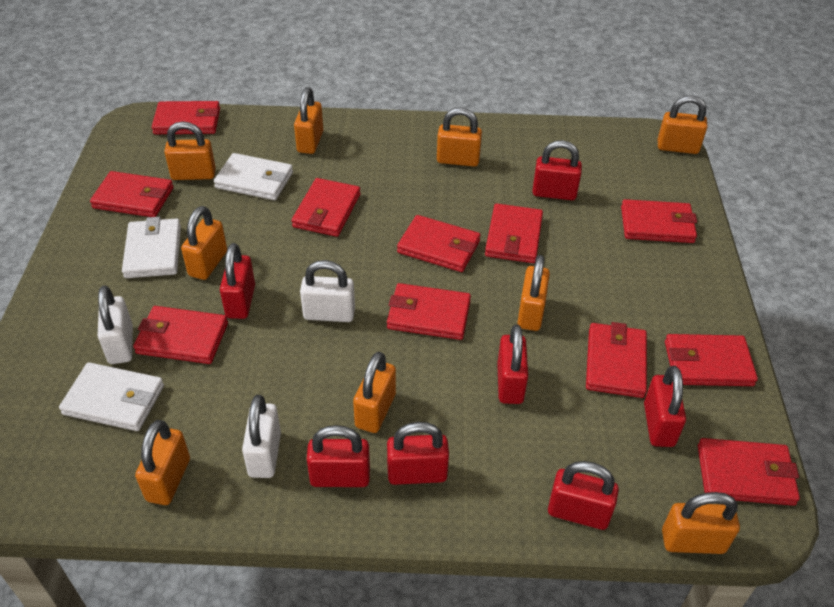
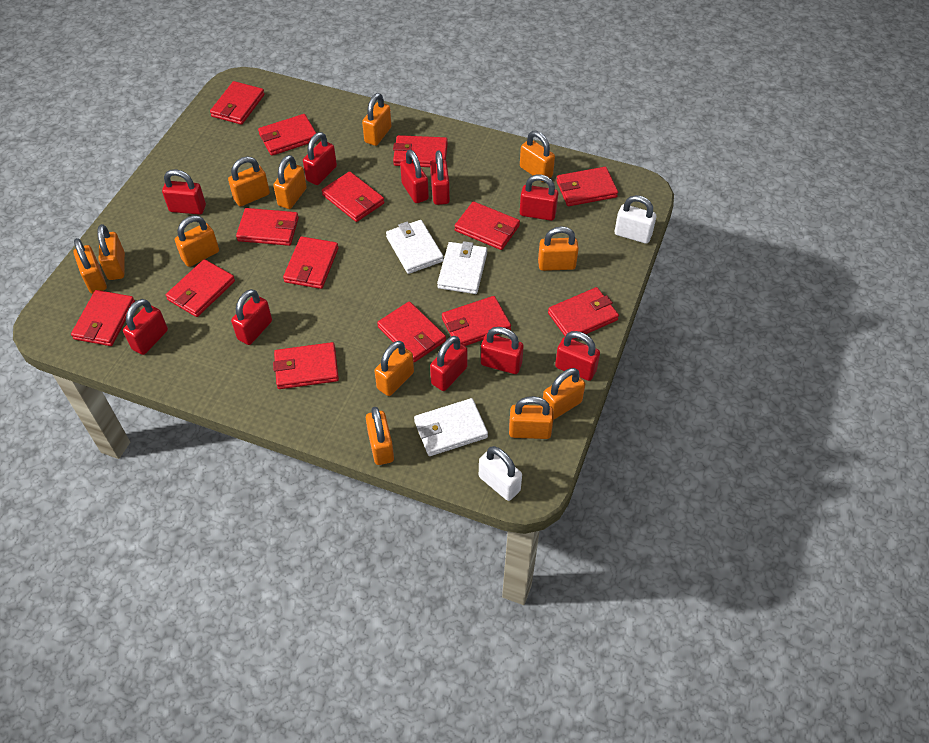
orange padlock: [135,420,190,505] [164,121,216,180] [181,206,227,280] [294,87,323,154] [353,352,396,433] [437,108,482,167] [517,255,550,331] [658,95,708,154] [662,492,740,554] = 9 -> [73,238,107,294] [97,224,125,280] [175,216,219,267] [228,156,270,206] [273,155,307,209] [362,93,392,146] [366,407,394,465] [375,341,414,396] [509,396,553,439] [520,131,555,182] [538,226,579,271] [543,368,585,420] = 12
red padlock: [220,243,255,319] [307,425,370,487] [387,422,449,485] [497,324,528,404] [532,140,582,200] [548,461,619,530] [644,366,686,447] = 7 -> [123,299,168,355] [162,169,206,215] [231,289,272,345] [303,132,337,185] [400,150,429,203] [430,151,450,205] [430,336,467,391] [481,327,524,374] [520,174,558,221] [555,331,600,381] = 10
red wallet: [90,171,174,217] [133,306,228,364] [152,101,220,134] [292,178,360,237] [387,283,471,340] [397,215,481,272] [485,204,543,263] [586,322,647,398] [621,199,697,243] [665,334,758,386] [698,438,800,506] = 11 -> [71,290,135,346] [166,259,235,317] [210,81,265,125] [236,208,299,246] [258,114,318,156] [273,342,339,389] [283,236,339,289] [322,171,384,222] [377,301,446,362] [393,135,448,167] [442,296,511,346] [455,201,520,250] [548,287,619,340] [556,167,618,206] = 14
white padlock: [98,286,133,364] [242,395,281,478] [300,260,355,322] = 3 -> [479,446,522,501] [615,195,656,244] = 2

